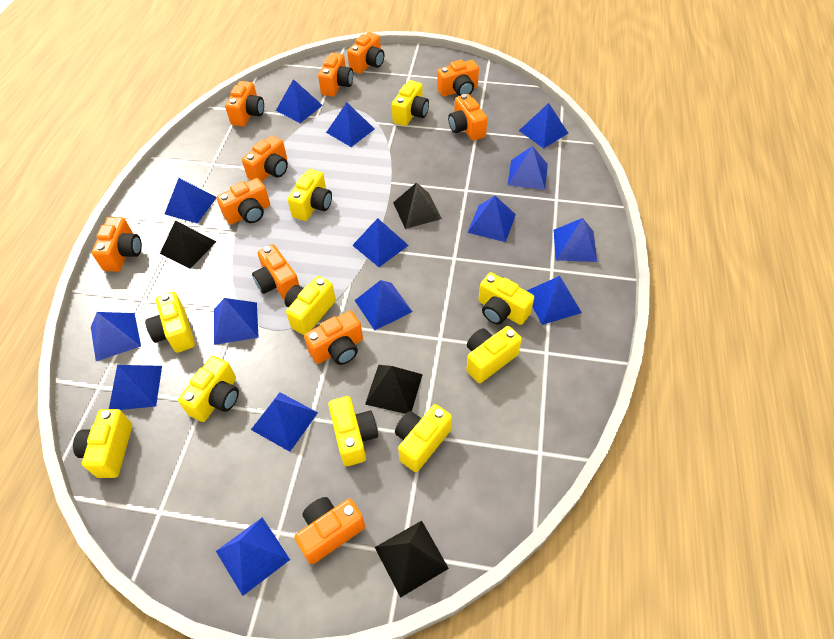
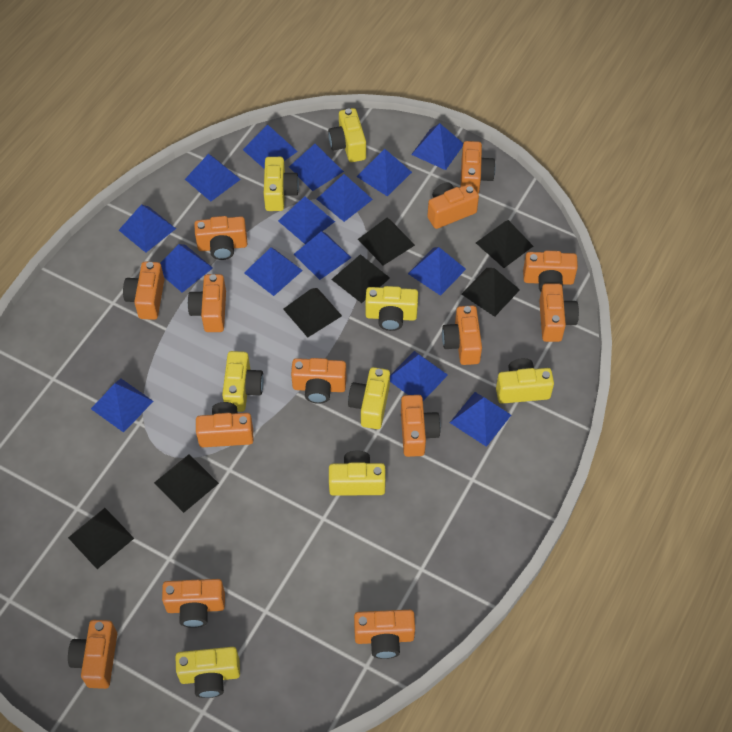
black pyramid: [160,221,216,269] [365,365,423,414] [375,521,449,598] [393,182,442,229] = 4 -> [68,508,134,569] [154,454,219,513] [283,288,342,337] [331,254,390,303] [358,218,415,266] [462,268,520,317] [476,220,533,268] = 7
orange camera: [91,217,142,272] [217,178,270,224] [225,81,264,127] [242,135,288,182] [252,244,300,300] [294,497,365,564] [304,311,363,365] [318,53,353,97] [347,32,384,74] [437,60,479,97] [448,94,487,141] = 11 -> [68,620,117,689] [123,262,164,320] [162,579,225,628] [188,274,226,332] [194,216,247,260] [196,402,254,447] [291,358,346,404] [354,610,415,659] [401,395,441,457] [427,182,479,229] [442,305,482,365] [461,141,496,194] [523,251,578,292] [539,283,579,342] = 14
yellow camera: [73,409,132,478] [145,292,195,353] [178,356,239,422] [284,276,336,335] [287,169,332,221] [328,396,378,466] [392,80,429,126] [395,404,452,472] [466,326,522,383] [479,272,534,325] = 10 -> [176,647,240,698] [222,351,264,412] [264,157,299,211] [328,108,366,162] [329,451,386,496] [348,367,390,429] [365,286,418,331] [496,358,554,404] = 8

